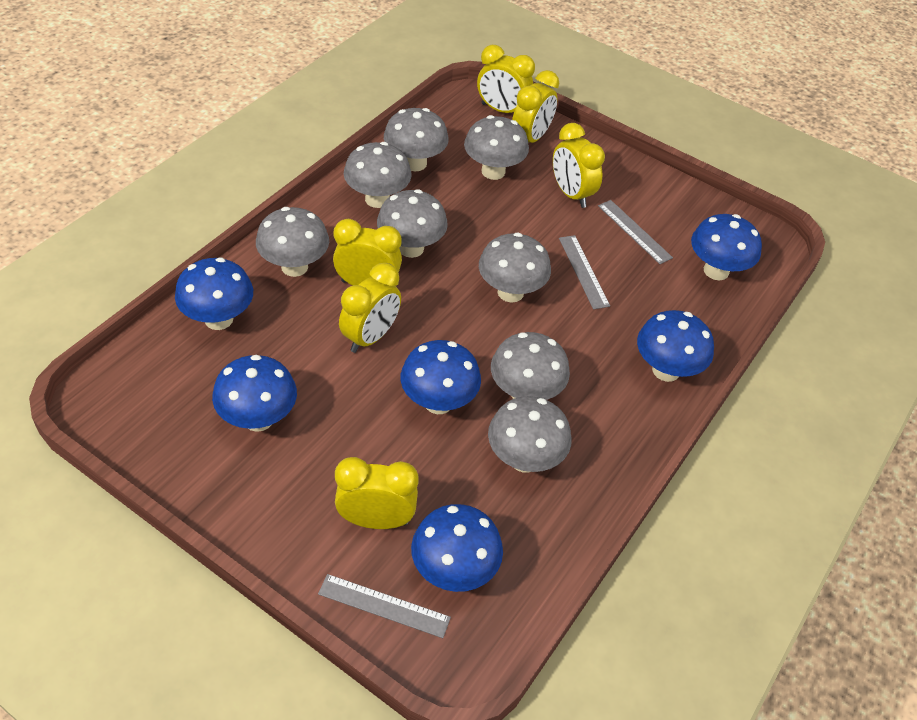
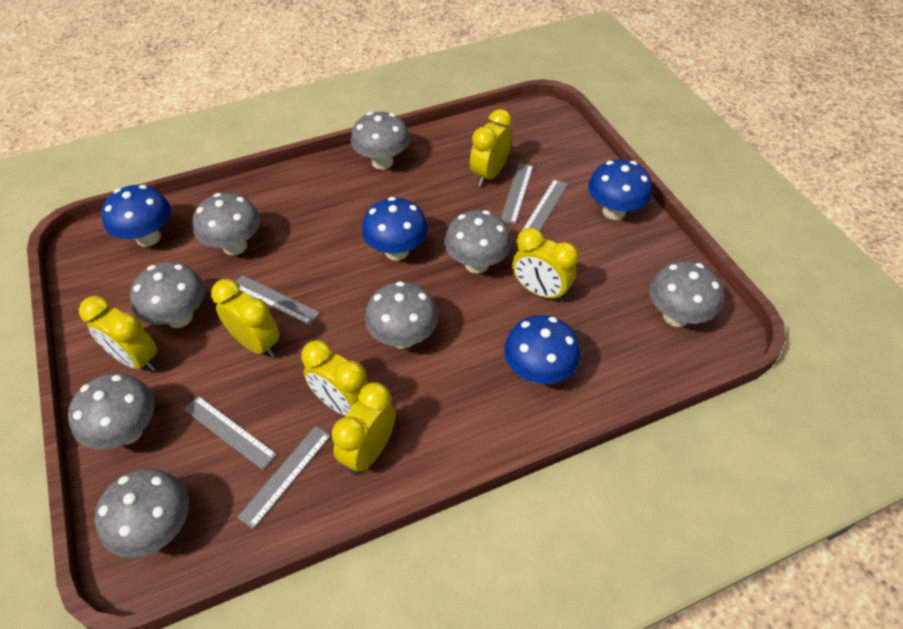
blue mushroom: [175,258,253,330] [212,355,297,432] [401,340,481,414] [411,504,503,592] [637,310,714,382] [691,214,762,280] = 6 -> [102,185,171,247] [362,197,428,260] [504,315,580,384] [588,159,652,220] = 4
grey ruler: [318,574,451,638] [559,235,610,309] [598,200,673,264] = 3 -> [184,396,277,470] [236,275,320,325] [237,426,331,529] [501,163,533,224] [522,179,568,231] = 5

